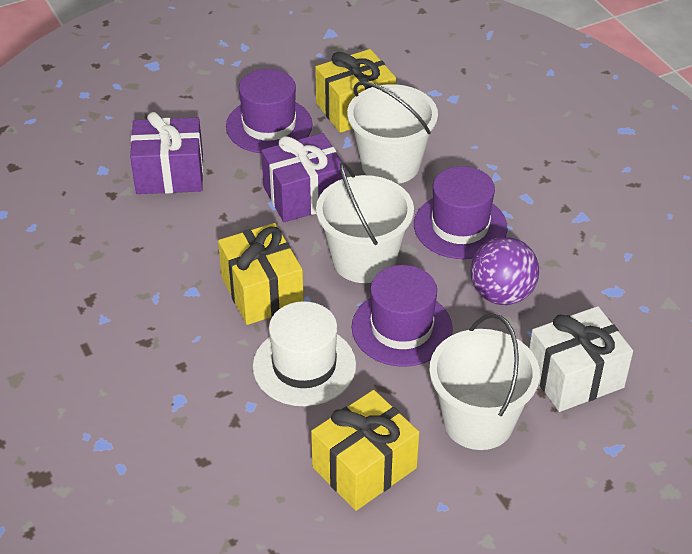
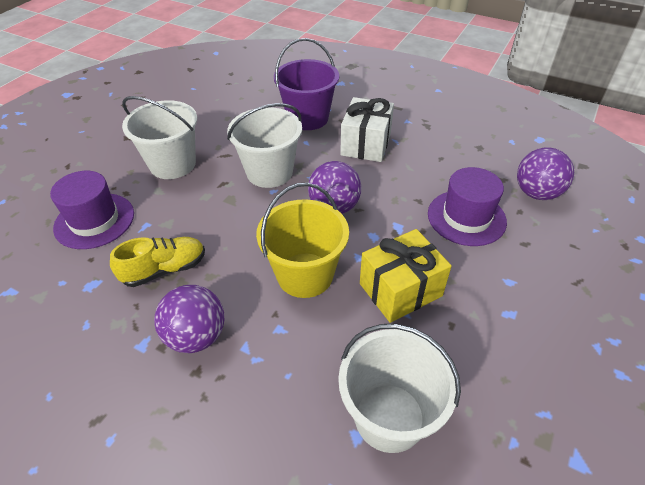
purple ball: [471,237,539,305] = 1 -> [154,285,224,353] [308,161,362,214] [517,147,574,200] = 3
purple bucket: none = 0 -> [274,38,339,130] = 1
purple gift: [130,112,204,194] [261,133,346,222] = 2 -> none = 0
purple hat: [226,69,313,153] [352,265,453,367] [414,166,507,259] = 3 -> [50,171,134,249] [428,167,507,246] = 2
white hat: [253,301,356,406] = 1 -> none = 0
yellow bucket: none = 0 -> [256,183,349,298] = 1
yellow gift: [218,223,304,325] [311,390,419,511] [315,49,396,133] = 3 -> [360,229,452,323] = 1
yellow shoe: none = 0 -> [110,237,205,287] = 1

